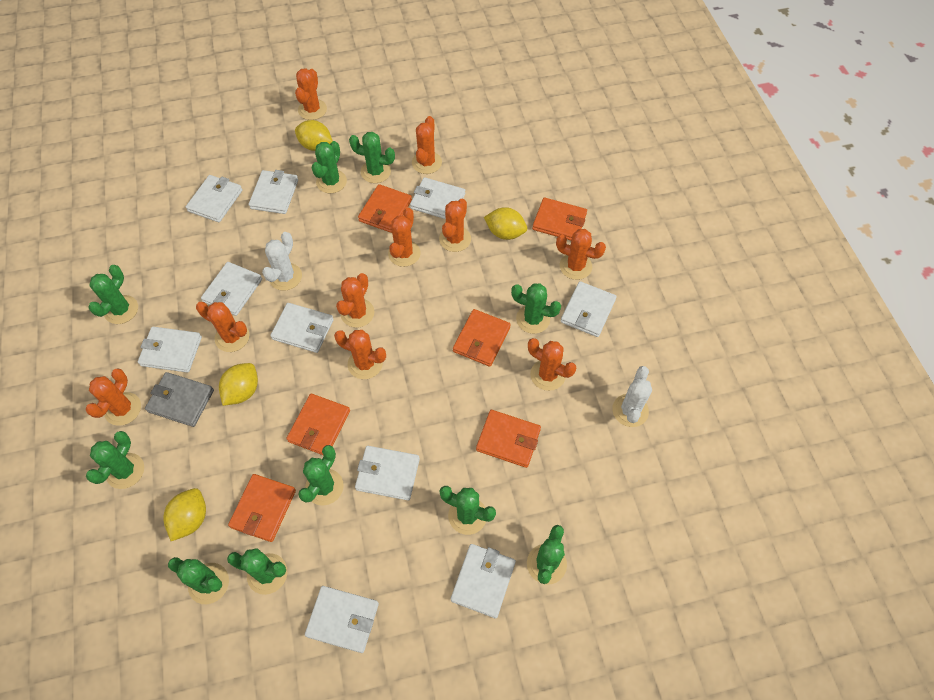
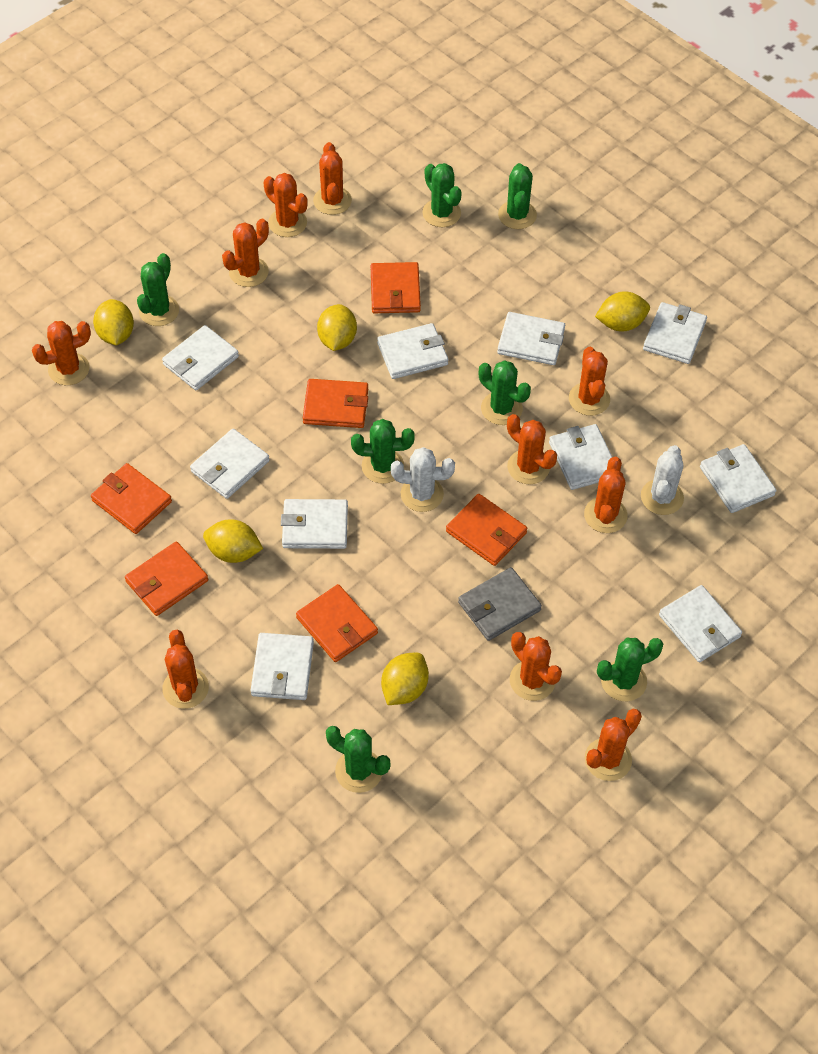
green cactus: [86,431,144,489] [88,265,138,324] [168,557,229,604] [227,548,287,595] [298,445,344,506] [312,141,347,193] [349,132,395,183] [440,486,496,535] [511,283,561,334] [527,525,567,585] = 10 -> [137,253,179,326] [326,726,391,793] [351,419,415,484] [422,163,462,227] [479,360,531,425] [498,163,537,229] [597,638,663,701] = 7
yellow lemon: [163,488,206,541] [219,363,258,406] [295,120,333,151] [484,207,527,240] = 4 -> [93,299,134,345] [203,520,263,563] [317,304,357,351] [381,653,429,705] [595,291,650,332] = 5

